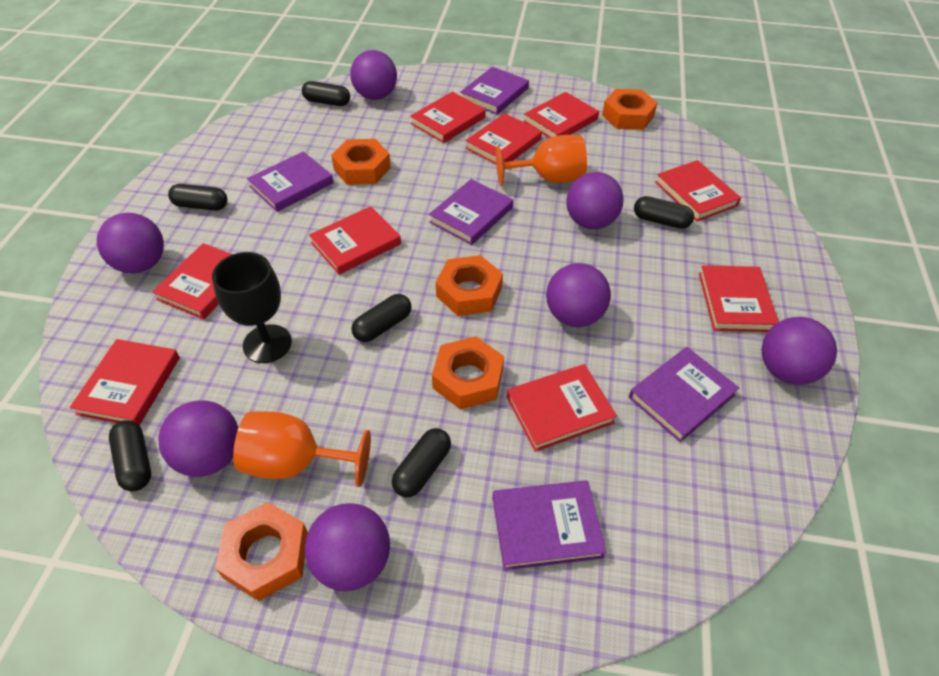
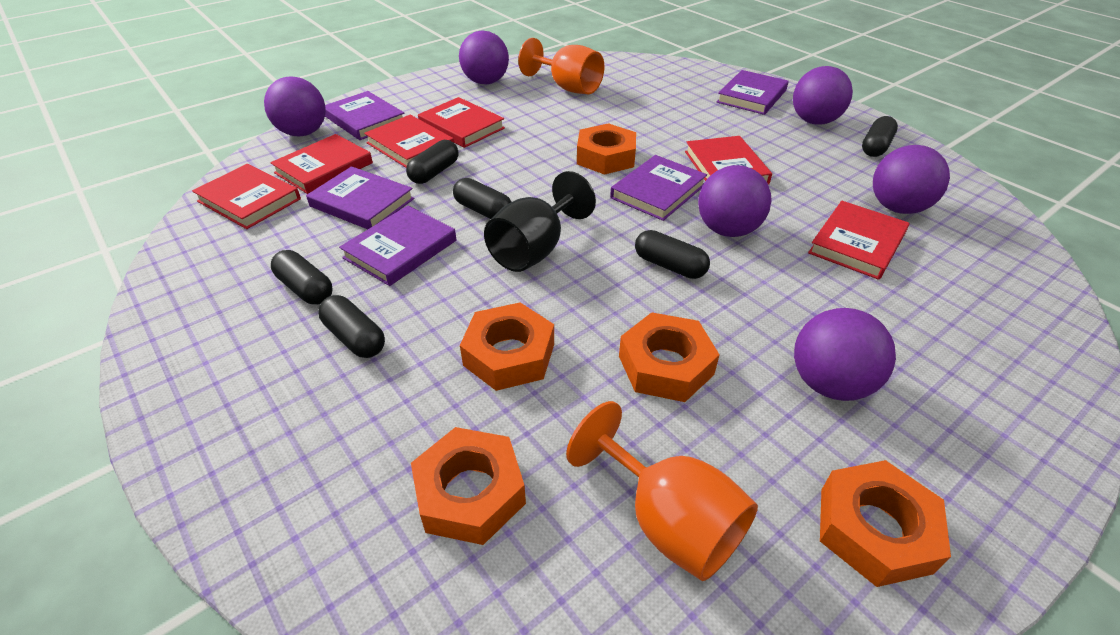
purple ball: [97,213,164,273] [158,400,239,477] [305,503,390,591] [350,50,397,100] [546,263,611,327] [566,172,624,229] [762,317,837,385] = 7 -> [264,77,326,136] [459,31,509,84] [698,165,772,237] [793,66,853,125] [794,308,896,401] [873,145,950,214] = 6
red book: [70,339,180,426] [152,243,232,320] [309,206,401,275] [410,92,486,143] [466,113,542,164] [507,364,617,452] [524,92,599,138] [655,160,741,221] [699,265,779,332] = 9 -> [192,164,301,229] [270,134,373,194] [364,115,454,168] [418,97,505,148] [685,136,772,185] [808,201,909,280] = 6

